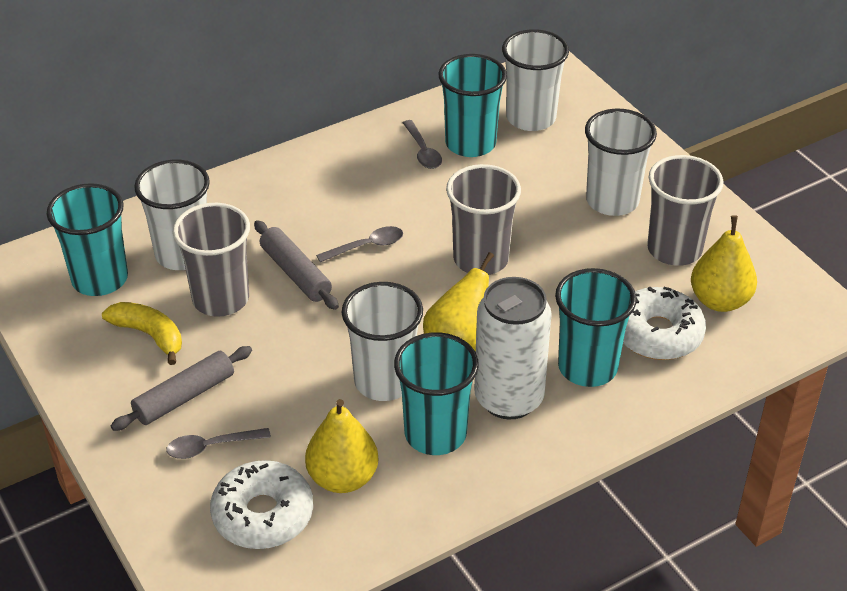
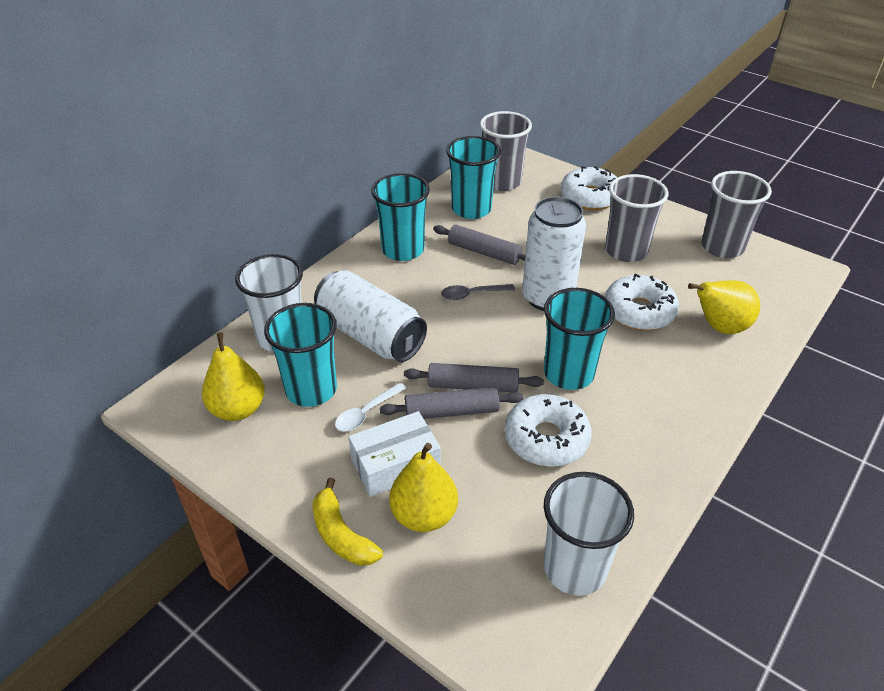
grey rolling pin: [111,346,252,431] [254,220,339,310] = 2 -> [380,387,523,419] [404,363,544,392] [433,225,525,265] = 3
grey spoon: [166,428,271,459] [316,226,403,262] [403,120,442,169] = 3 -> [441,284,515,300] = 1
white box: none = 0 -> [349,411,441,497] = 1
white can: [474,277,552,420] = 1 -> [314,270,427,362] [522,196,586,311] = 2
white cup: [134,160,210,270] [342,282,423,401] [502,29,569,131] [585,109,657,216] = 4 -> [235,254,303,352] [544,472,634,596] = 2
white donut: [210,460,313,549] [623,287,706,360] = 2 -> [505,394,592,467] [561,166,617,210] [605,274,679,331] = 3
white spoon: none = 0 -> [335,383,406,432] = 1

